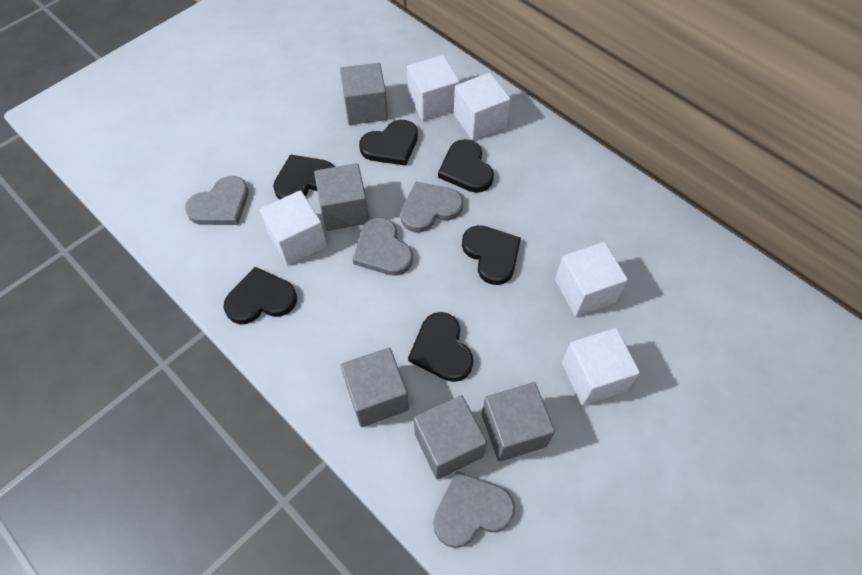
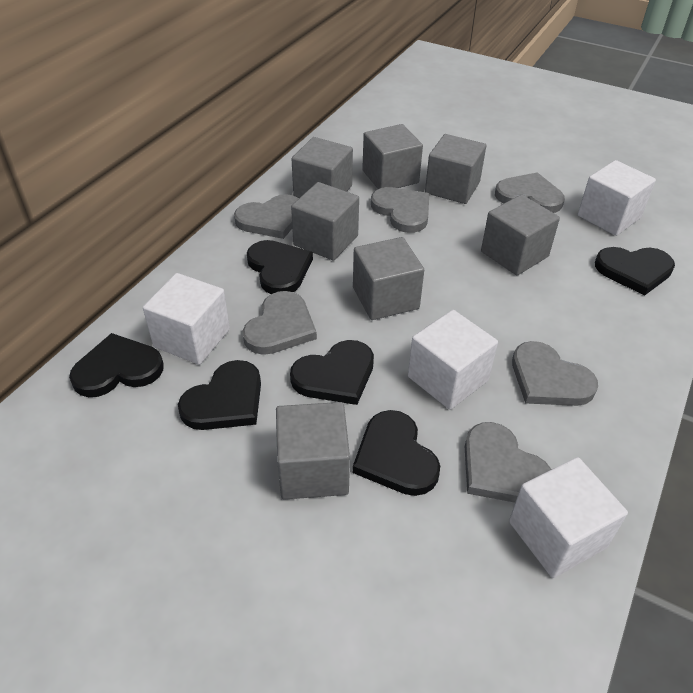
grey cube: [314,163,369,231] [340,63,388,125] [341,348,409,427] [414,395,487,479] [482,382,555,461] = 5 -> [276,402,350,500] [291,182,359,261] [292,137,353,198] [353,237,424,320] [362,124,423,189] [425,134,486,204] [481,195,560,275] = 7
grey heart: [185,176,249,225] [353,217,413,276] [400,182,463,233] [433,471,515,548] = 4 -> [234,194,299,239] [243,291,317,355] [371,187,429,233] [465,422,552,503] [495,172,565,213] [512,341,598,406] = 6
white cube: [260,190,327,266] [407,55,460,121] [454,73,511,140] [555,242,628,317] [562,328,640,406] = 5 -> [143,273,230,365] [408,310,498,410] [509,457,628,578] [578,160,656,236] = 4

